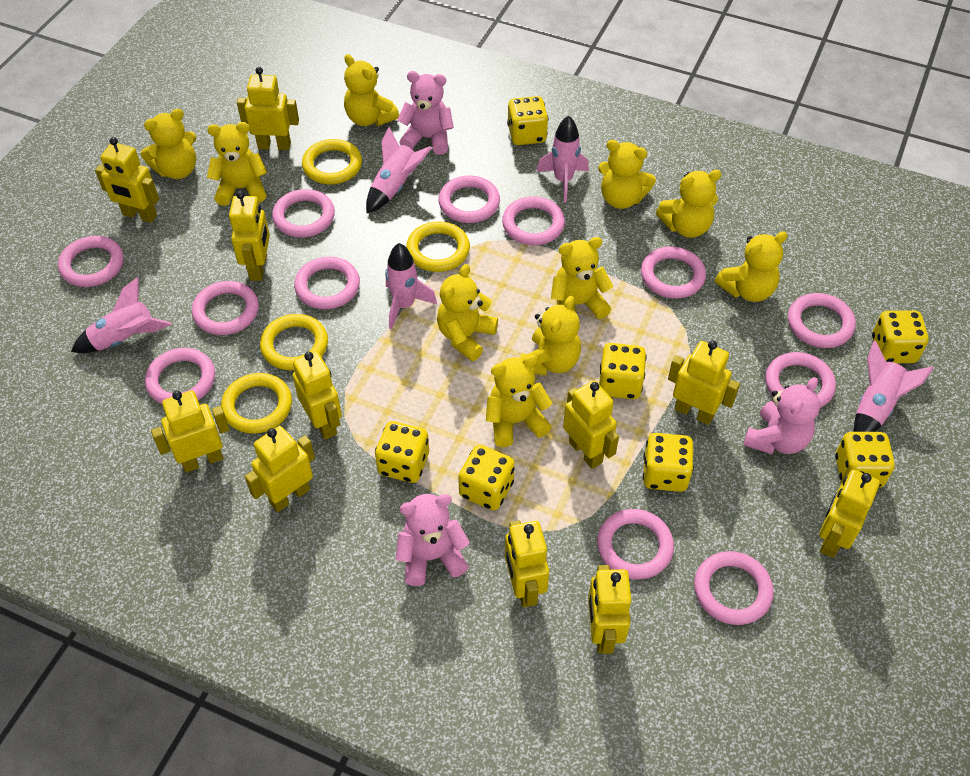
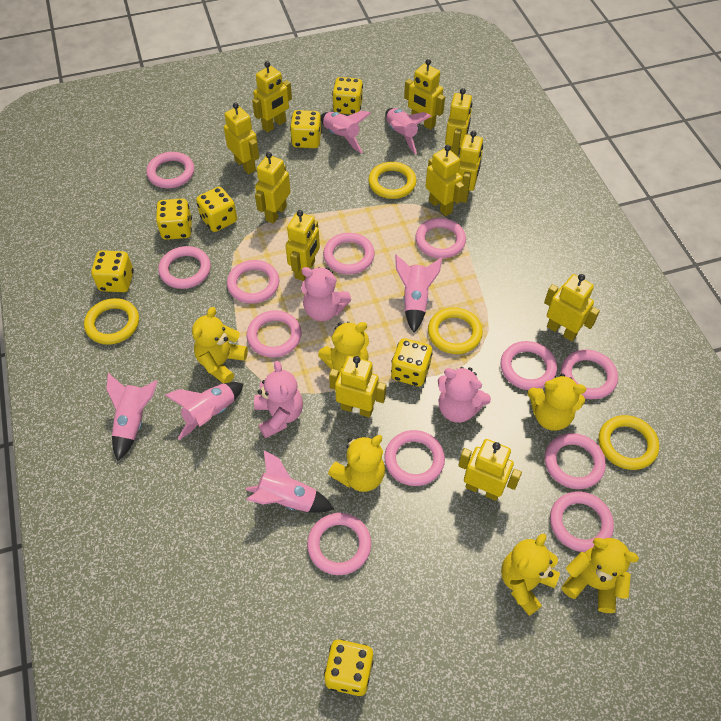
pink rocket: [71,277,172,353] [366,127,432,213] [385,243,437,329] [537,115,589,202] [854,341,933,432] = 5 -> [106,373,158,461] [165,382,243,440] [246,450,334,513] [321,111,371,153] [385,108,431,154] [395,254,442,333] = 6
yellow teddy bear: [140,109,196,179] [207,122,267,206] [344,54,399,126] [437,264,498,361] [486,355,552,447] [520,296,581,376] [551,237,613,319] [598,140,656,209] [656,170,721,238] [715,231,788,302] = 10 -> [192,307,248,383] [318,322,369,373] [328,435,385,492] [501,534,560,616] [527,374,586,431] [562,538,639,613] = 6

